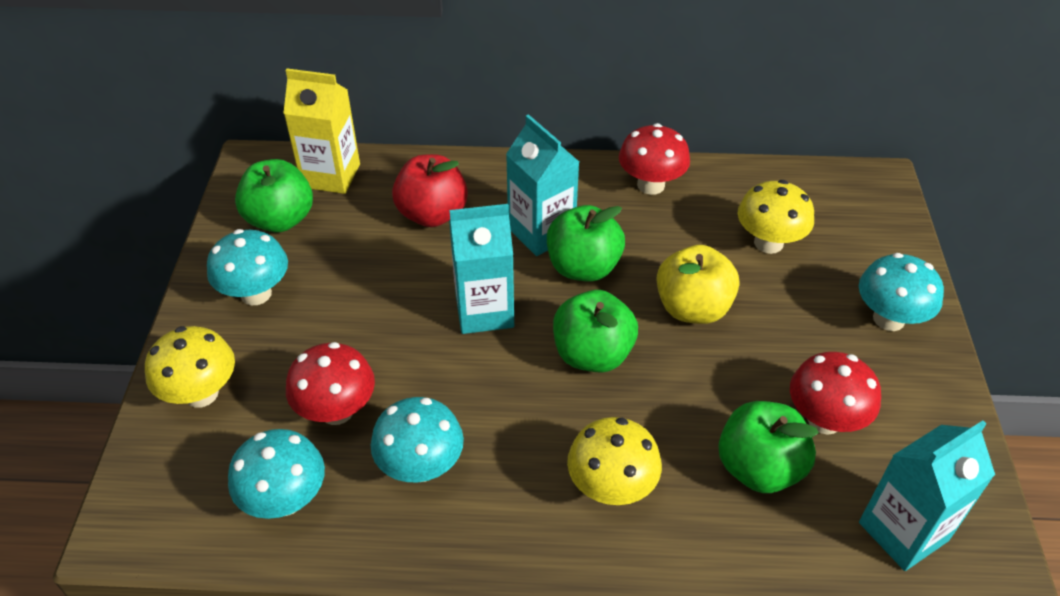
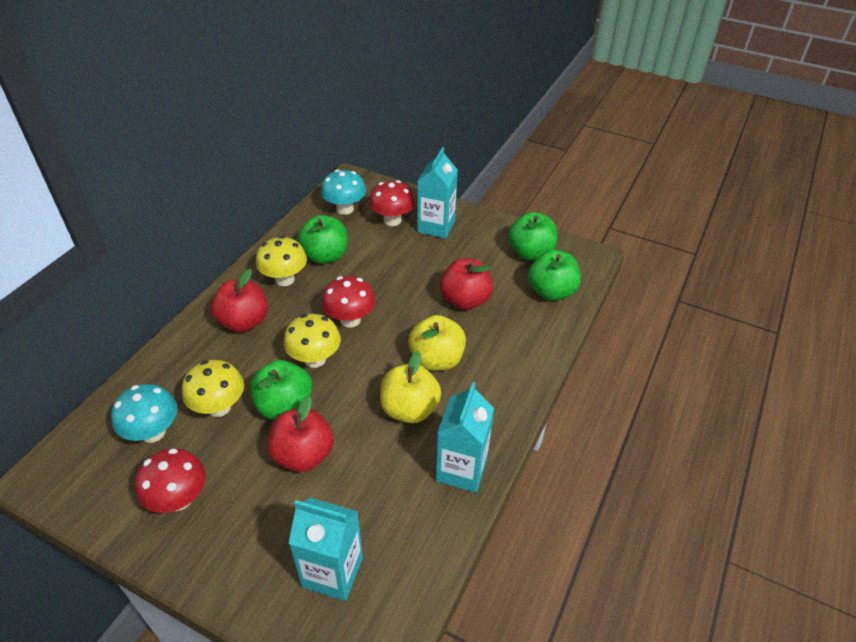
red apple: [392,154,468,227] = 1 -> [211,269,268,333] [267,396,334,472] [440,258,493,310] = 3
turquoise mushroom: [207,229,288,305] [228,429,325,519] [371,397,464,482] [859,253,944,331] = 4 -> [111,384,177,443] [321,169,366,215] = 2
yellow apple: [656,245,739,324] = 1 -> [380,351,441,423] [408,315,466,371] = 2
yellow carton: [283,68,360,194] = 1 -> none = 0

